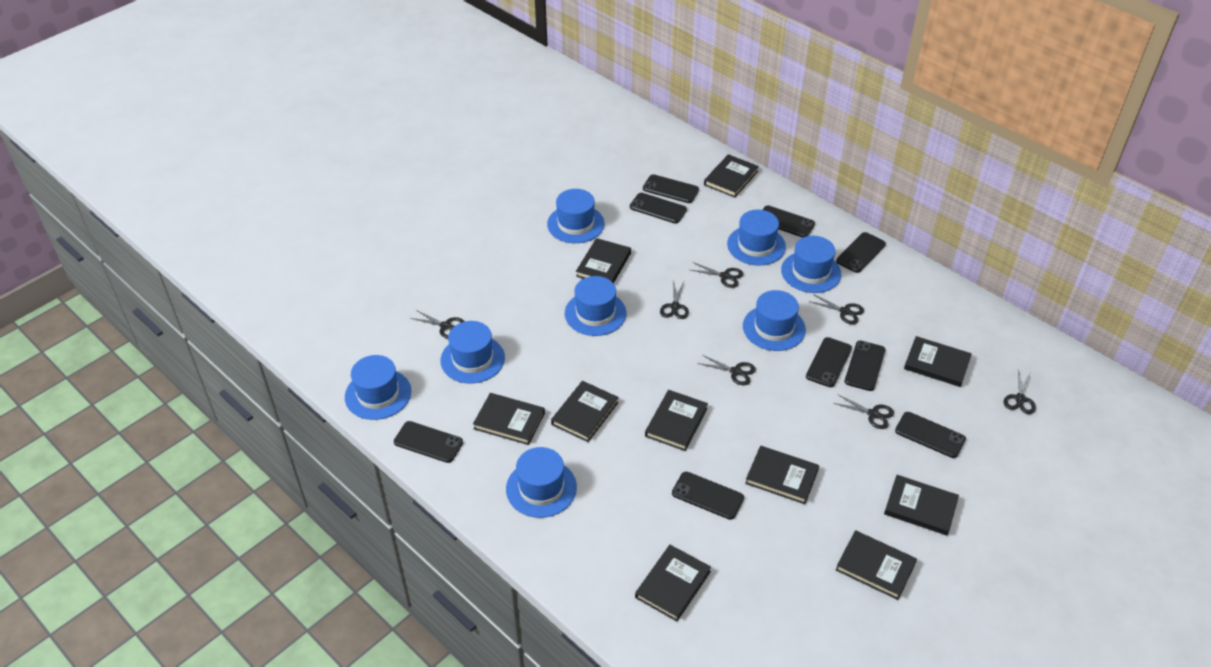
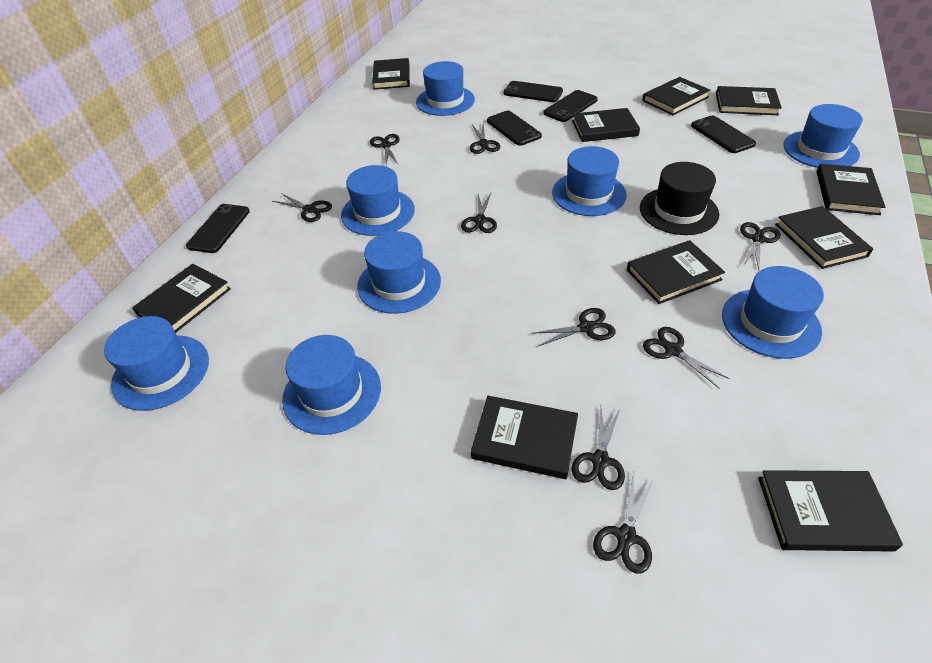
black hat: none = 0 -> [640,162,719,235] = 1
black phone: [394,421,463,463] [630,193,687,224] [643,174,699,203] [672,472,744,520] [763,205,815,238] [806,337,852,387] [836,232,886,273] [845,340,885,391] [895,412,966,458] = 9 -> [186,204,250,253] [487,111,542,146] [504,81,563,102] [543,90,598,122] [691,116,756,153] = 5
black scissors: [410,310,465,339] [660,281,689,319] [691,262,743,288] [697,355,756,385] [808,294,864,324] [833,394,894,429] [1004,369,1036,414] = 7 -> [273,193,332,222] [370,134,400,164] [461,193,497,233] [470,124,500,154] [531,308,615,347] [571,407,625,490] [593,473,654,574] [643,327,730,388] [740,222,781,270] = 9

